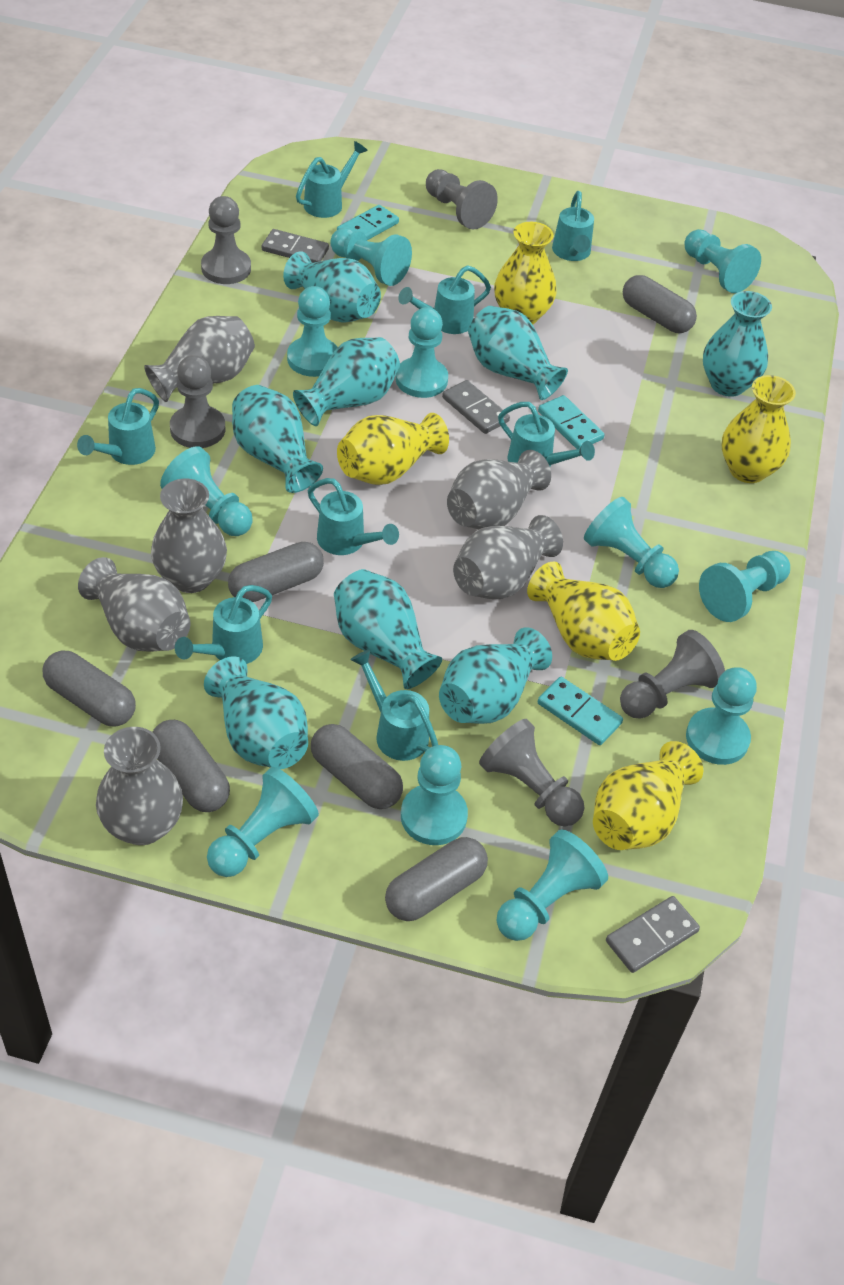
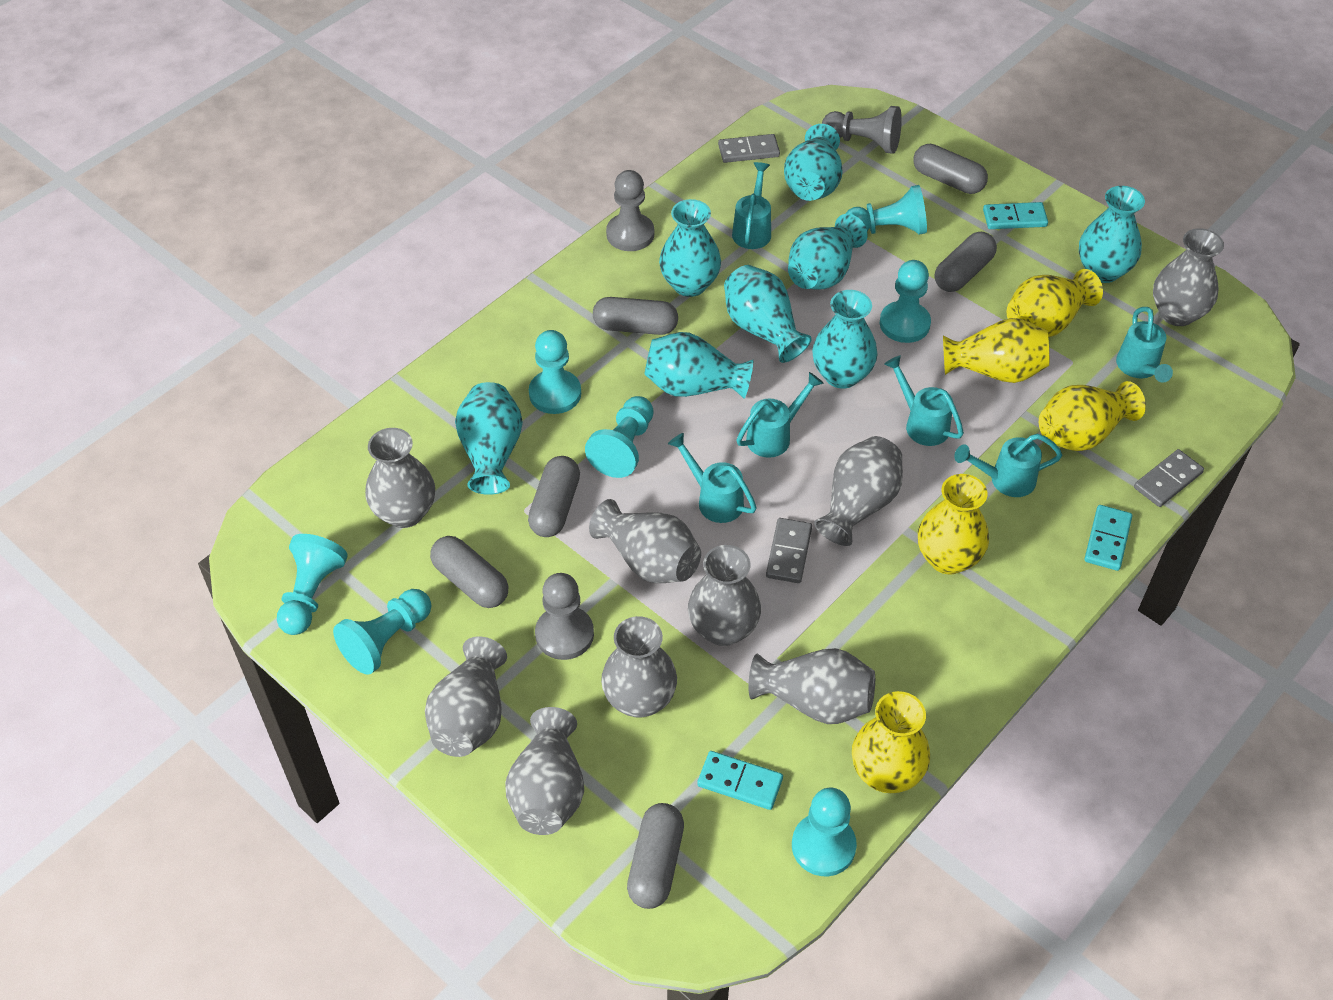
grey pawn: [170,355,225,448] [201,196,251,284] [426,169,498,230] [479,719,584,827] [620,630,725,719] = 5 -> [535,573,594,660] [606,170,654,251] [822,106,902,154] = 3
grey vase: [78,557,190,652] [96,727,183,845] [144,316,255,402] [151,478,227,593] [447,450,551,529] [453,515,563,599] = 6 -> [365,428,435,528] [425,637,507,757] [505,707,584,835] [589,499,701,583] [601,616,677,718] [688,545,761,646] [748,648,875,724] [814,436,903,546] [1153,228,1224,326] = 9
turquoise pawn: [160,446,253,536] [207,767,319,877] [287,286,338,377] [330,228,412,286] [396,307,448,398] [401,745,468,845] [496,830,608,941] [584,497,679,588] [684,229,761,293] [686,667,757,765] [699,551,790,622] = 11 -> [277,534,348,635] [333,589,431,675] [529,330,581,414] [585,396,654,478] [792,788,857,876] [845,185,927,235] [880,260,931,343] = 7
turquoise watering can: [77,388,159,465] [175,585,272,664] [296,141,368,218] [308,478,399,555] [350,650,438,761] [398,265,491,334] [498,402,595,467] [552,191,594,261] = 8 -> [668,433,757,523] [732,162,771,249] [736,372,824,458] [884,355,964,446] [954,434,1062,497] [1116,307,1173,383] = 6

